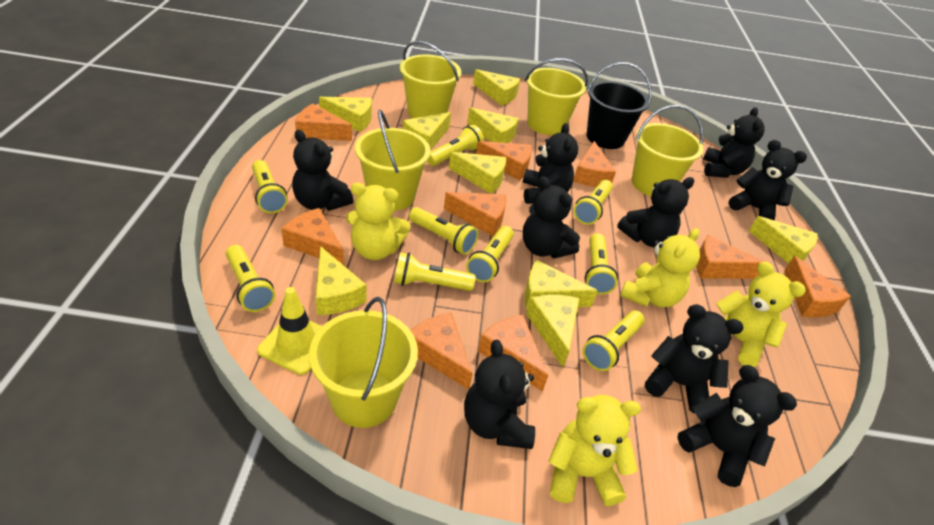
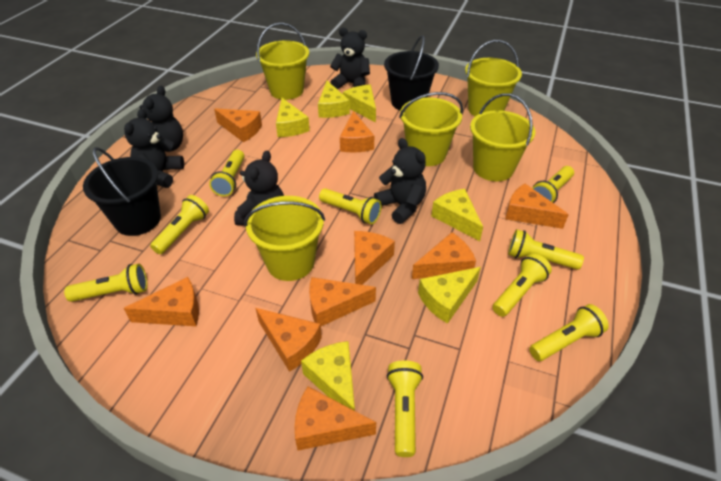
black bucket: [587,62,652,149] = 1 -> [83,147,161,236] [384,35,439,111] = 2
black teddy bear: [292,129,353,211] [464,340,535,449] [523,123,578,204] [523,176,580,258] [617,177,695,247] [645,304,744,413] [677,365,797,487] [703,107,765,178] [728,140,807,220] = 9 -> [124,109,184,188] [139,86,183,152] [234,151,284,225] [330,27,370,89] [374,138,426,224] = 5
yellow cheese: [316,246,366,315] [319,97,372,132] [403,112,451,151] [449,152,506,194] [467,107,519,143] [473,69,520,105] [525,260,598,309] [526,295,580,367] [749,216,817,264] = 9 -> [276,98,310,137] [301,341,355,411] [318,81,350,118] [343,85,376,122] [418,267,481,324] [431,189,483,241] = 6
yellow teddy bear: [346,182,411,260] [549,395,641,506] [620,228,700,307] [716,261,806,367] = 4 -> none = 0
yellow traffic cone: [257,287,322,375] = 1 -> none = 0

